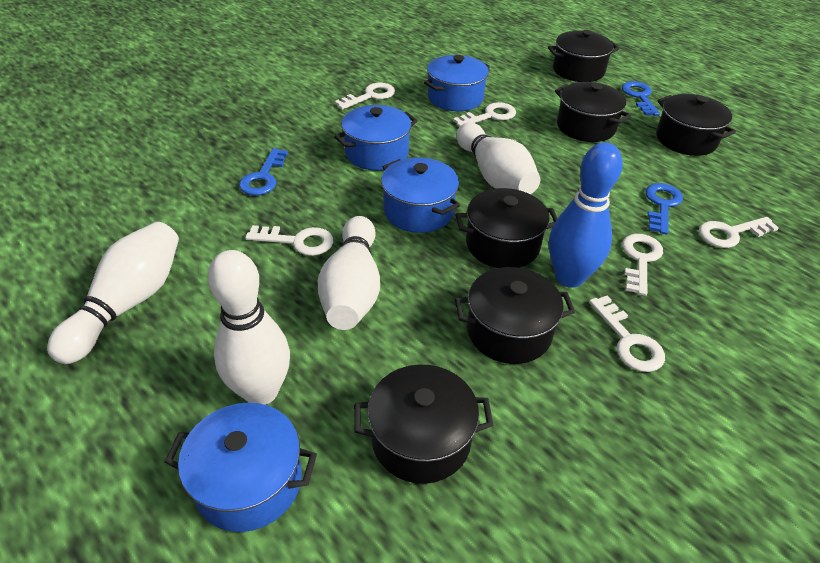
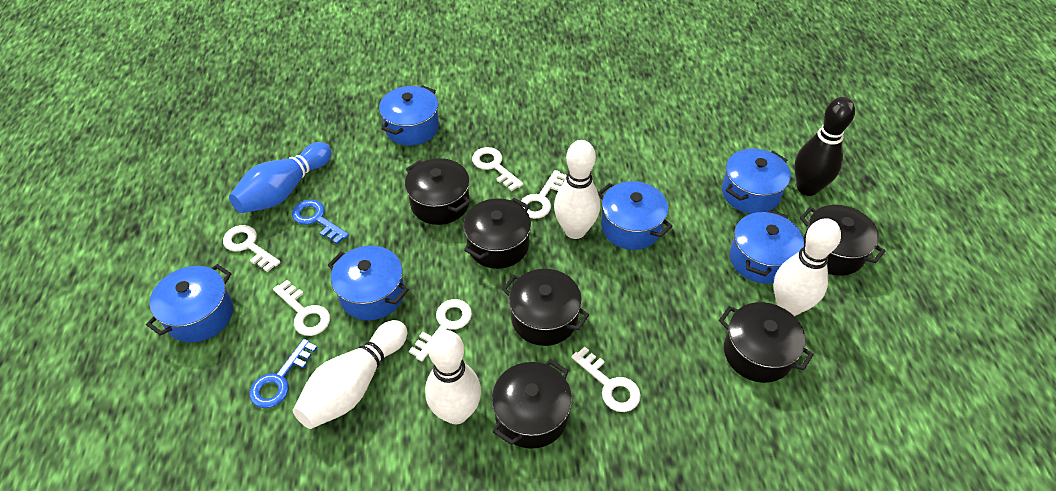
black bowling pin: none = 0 -> [795,97,855,196] = 1
blue key: [239,148,288,195] [622,81,660,116] [645,183,683,235] = 3 -> [249,339,318,408] [292,199,349,244] = 2
blue pot: [165,403,317,532] [334,105,418,171] [381,158,460,233] [424,55,490,111] = 4 -> [146,264,233,343] [328,245,409,320] [379,85,439,145] [598,181,673,250] [722,148,791,214] [730,210,804,284] = 6

